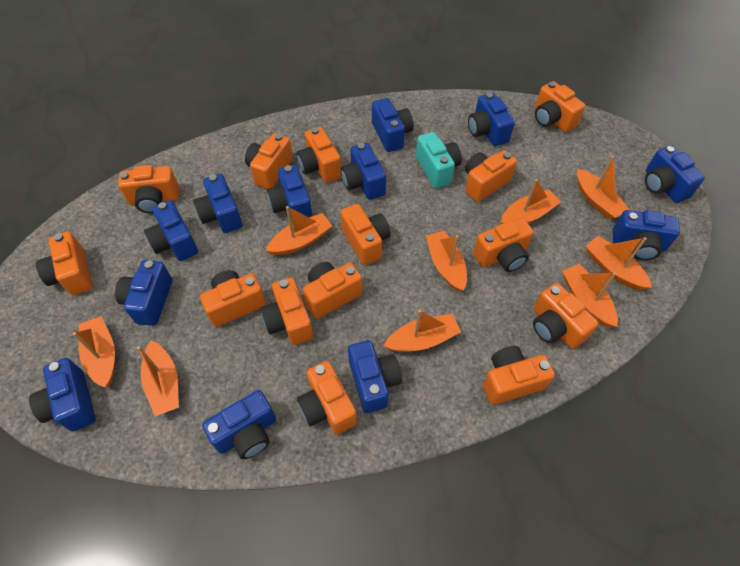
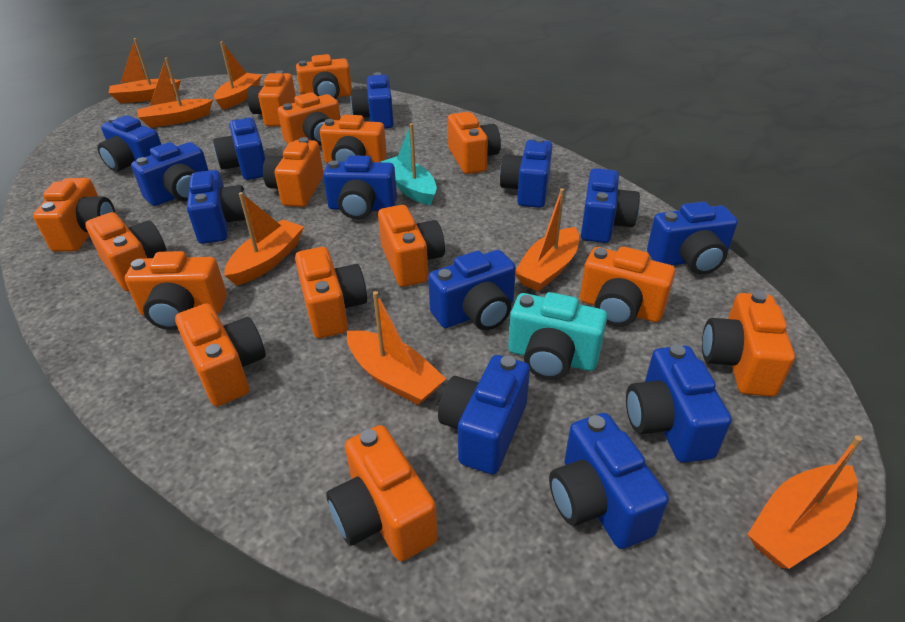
blue camera: [29,358,96,431] [115,260,172,326] [144,200,198,261] [193,174,242,233] [202,390,276,459] [267,165,312,219] [341,143,386,200] [348,340,402,413] [372,98,414,152] [468,93,515,146] [613,210,680,260] [645,146,705,203] = 12 -> [97,115,161,172] [131,142,209,206] [187,170,247,244] [213,115,265,180] [323,155,397,219] [350,72,394,129] [428,250,516,330] [438,355,530,474] [500,137,553,208] [549,413,669,549] [581,168,640,243] [626,344,732,463] [647,202,738,274] = 13
orange boat: [73,316,115,387] [137,341,179,416] [266,206,332,255] [384,310,461,352] [426,231,467,292] [501,179,561,224] [562,264,618,327] [577,156,629,220] [586,236,652,290] = 9 -> [109,38,181,103] [137,57,213,128] [214,41,262,110] [224,192,304,285] [347,291,446,405] [515,188,579,291] [747,435,862,569] = 7
orange camera: [36,232,93,295] [118,165,179,213] [200,270,266,327] [245,133,293,189] [260,277,313,345] [296,127,341,183] [297,361,357,434] [303,262,362,319] [340,204,391,265] [465,150,517,202] [473,218,534,272] [483,346,555,405] [533,283,598,349] [535,81,586,132] = 14 -> [33,178,115,252] [85,212,167,291] [125,251,227,330] [175,304,266,406] [247,70,296,126] [263,137,323,207] [278,92,341,145] [295,247,367,338] [296,54,352,99] [320,115,387,164] [326,425,438,561] [378,205,445,287] [448,112,501,174] [580,247,675,326] [702,291,795,397] = 15
turquoise boat: none = 0 -> [380,123,437,206] = 1

